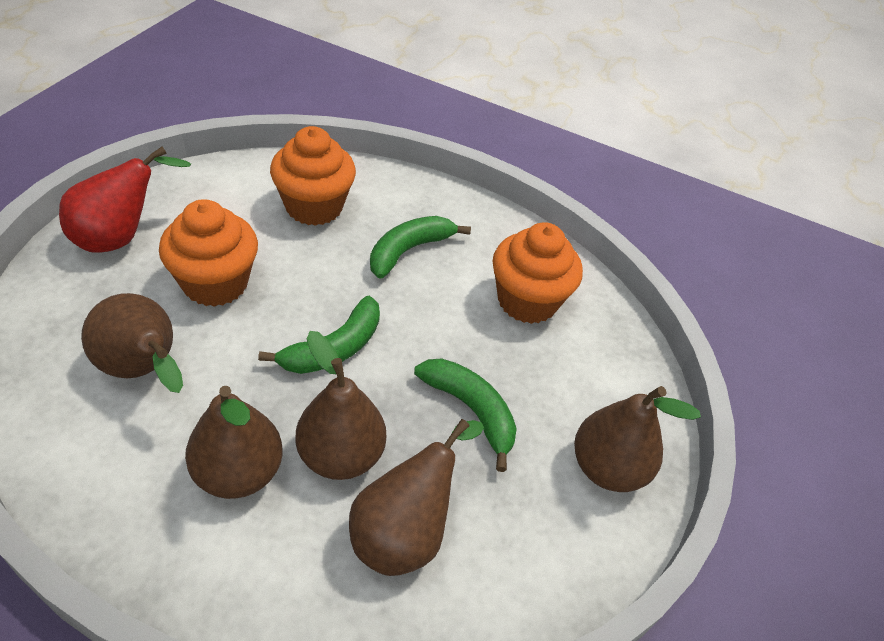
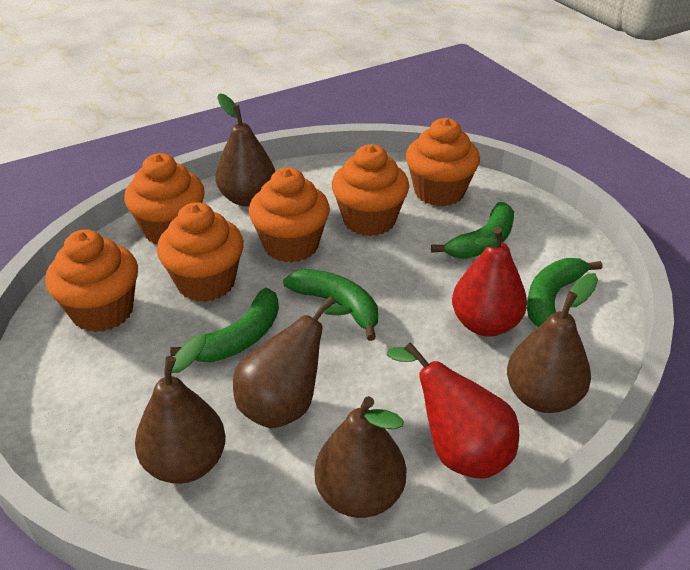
green banana: [258,296,380,374] [370,216,471,279] [414,358,517,472] = 3 -> [170,288,279,362] [283,269,378,341] [431,202,514,259] [527,258,602,327] = 4
orange cupcake: [159,199,258,307] [270,126,356,226] [493,222,583,324] = 3 -> [45,229,138,332] [124,153,205,244] [157,202,244,302] [249,168,330,263] [332,144,409,236] [406,118,480,207] = 6
red pear: [59,147,191,253] = 1 -> [387,342,519,479] [452,226,527,337] = 2

